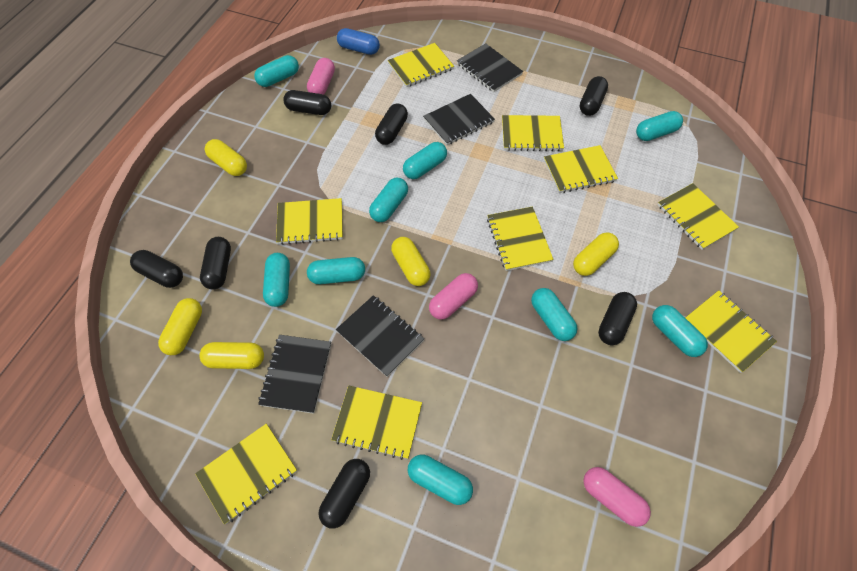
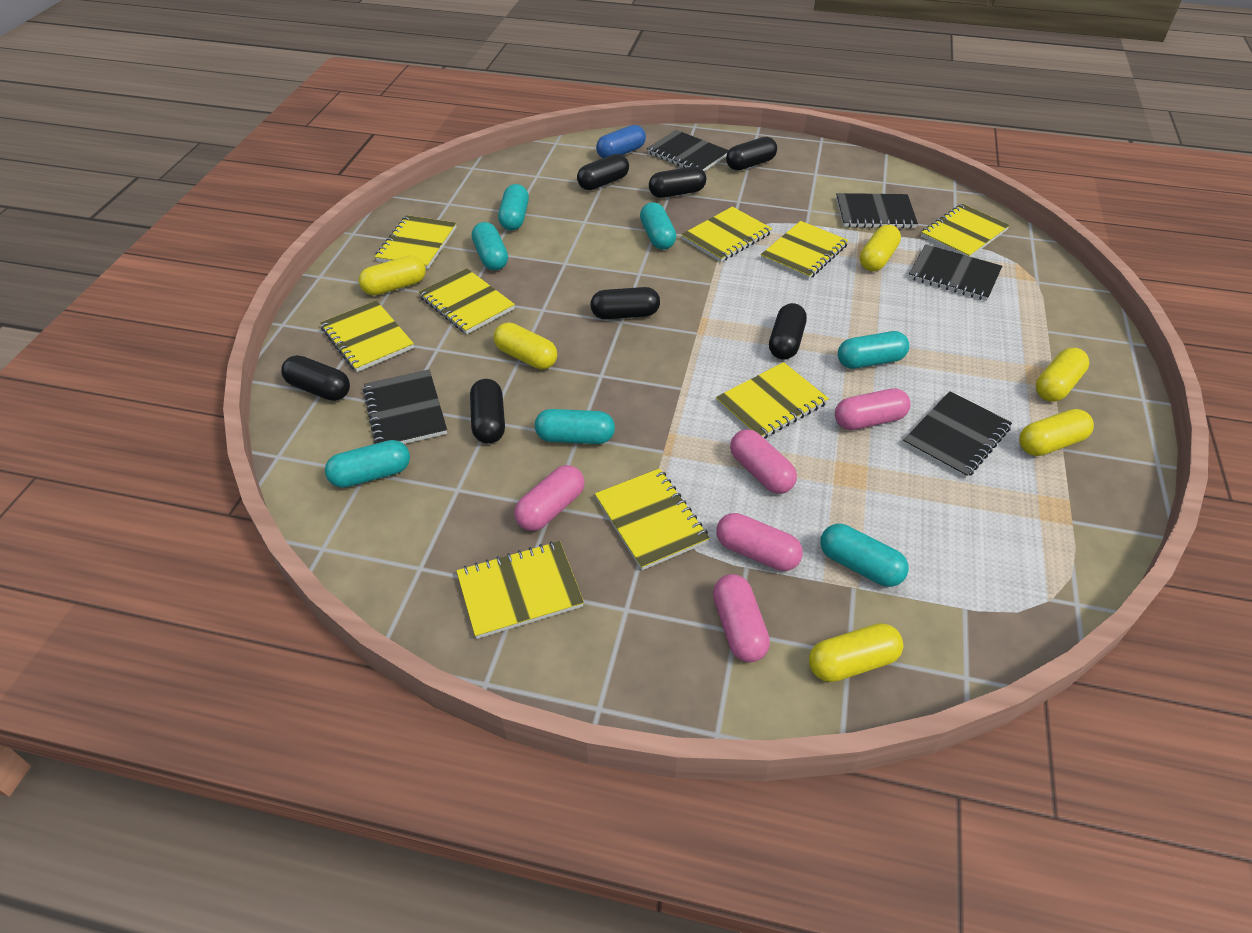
black notebook: [258,335,331,414] [336,295,424,377] [423,94,495,145] [457,43,523,92] = 4 -> [363,370,447,444] [647,130,729,171] [836,193,918,228] [903,391,1012,479] [909,244,1002,301] = 5
pink capsule: [307,58,335,95] [429,273,478,320] [583,467,651,527] = 3 -> [514,465,585,531] [713,574,770,662] [716,513,803,571] [730,429,797,494] [835,388,911,430] = 5
turquoise capsule: [254,55,299,87] [263,253,290,307] [307,257,365,284] [369,178,408,222] [403,142,447,179] [408,455,473,505] [531,288,578,341] [636,111,683,141] [652,305,708,357] = 9 -> [325,440,410,488] [472,222,508,271] [498,184,529,231] [535,409,615,444] [640,202,676,250] [820,524,908,587] [838,331,909,369] = 7
yellow capsule: [158,298,202,355] [199,342,264,369] [205,139,247,176] [391,237,430,286] [573,232,619,276] = 5 -> [359,256,426,296] [494,322,557,370] [809,623,903,682] [860,225,901,271] [1019,409,1094,456] [1036,348,1089,402] = 6

